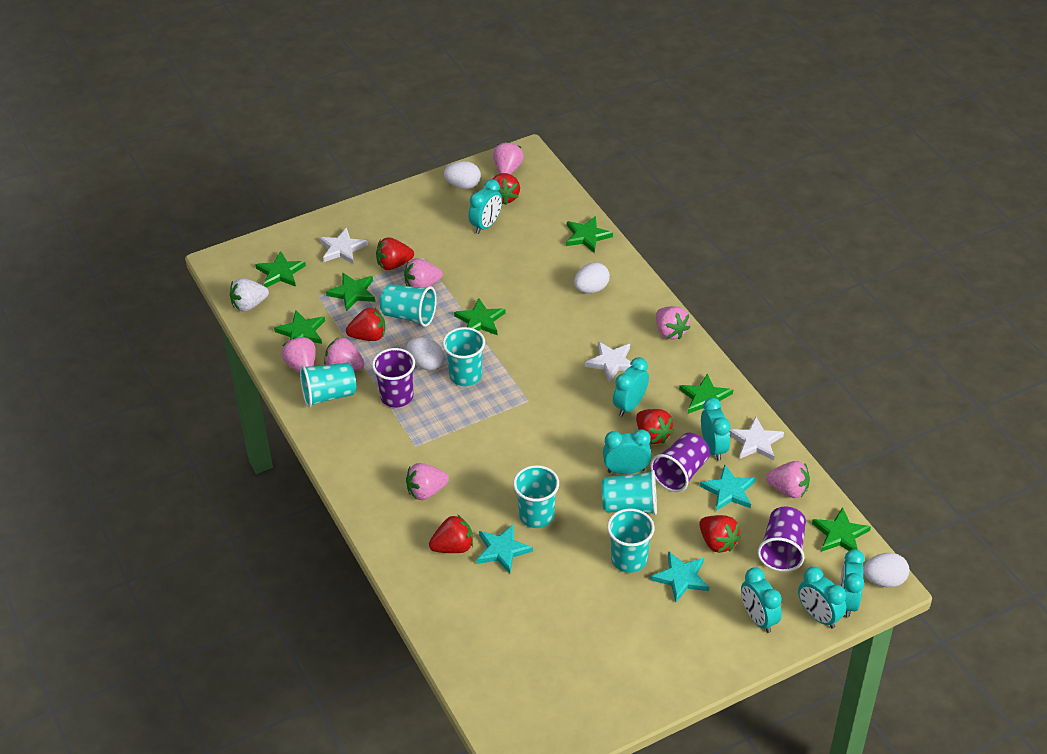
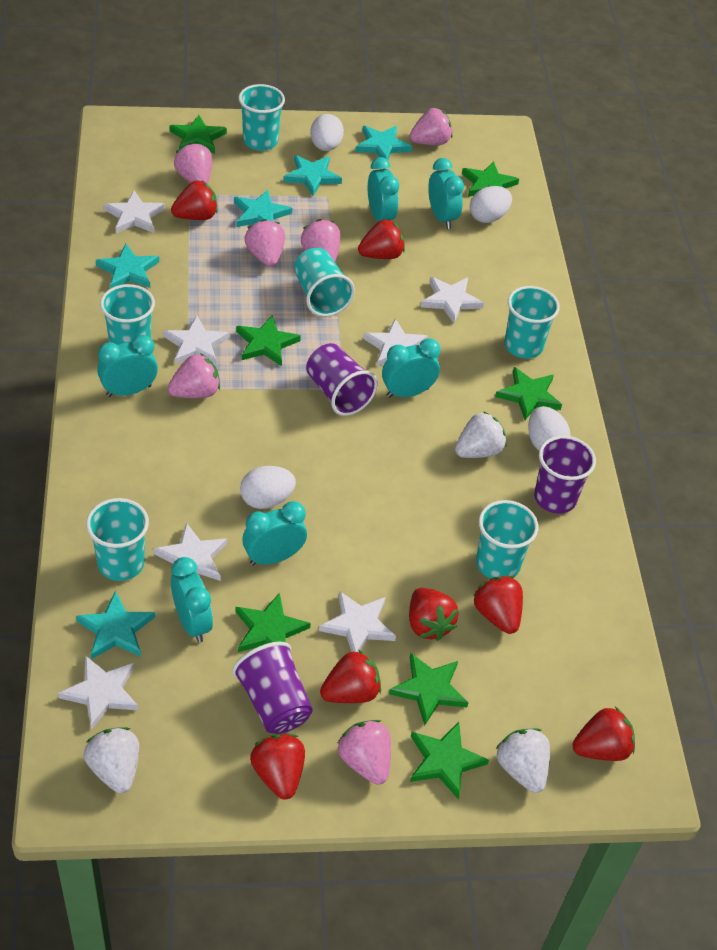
pink strawberry: [281,337,316,373] [324,337,365,371] [404,258,443,287] [406,463,449,500] [493,141,524,175] [656,306,690,340] [766,461,810,498] = 7 -> [168,353,220,398] [174,142,212,184] [245,219,285,267] [301,219,340,262] [337,720,391,785] [410,108,452,145] = 6
red strawberry: [346,308,385,341] [376,237,414,270] [429,515,473,553] [493,173,520,205] [636,409,674,444] [699,515,741,553] = 6 -> [171,181,218,220] [250,734,305,800] [320,649,381,703] [358,219,405,259] [409,588,459,641] [473,576,523,634] [573,707,635,761] = 7
turquoise clock: [468,179,502,234] [603,429,651,474] [613,357,649,416] [701,398,730,461] [741,567,782,633] [798,567,846,629] [840,549,865,617] = 7 -> [97,335,158,397] [171,557,213,643] [242,501,307,566] [368,157,399,221] [382,338,440,398] [428,158,464,229] = 6
turquoise star: [476,524,533,574] [651,551,709,602] [700,464,756,511] = 3 -> [76,591,155,659] [96,244,159,288] [234,189,292,227] [283,155,342,196] [355,126,412,160] = 5
white star: [319,227,368,264] [585,341,631,383] [729,417,784,461] = 3 -> [58,655,139,730] [104,190,165,233] [153,523,227,581] [163,316,229,365] [319,591,396,652] [363,318,428,367] [421,277,484,323] = 7
white strawberry: [230,278,269,312] = 1 -> [84,727,139,793] [455,411,507,458] [496,729,550,793] = 3

